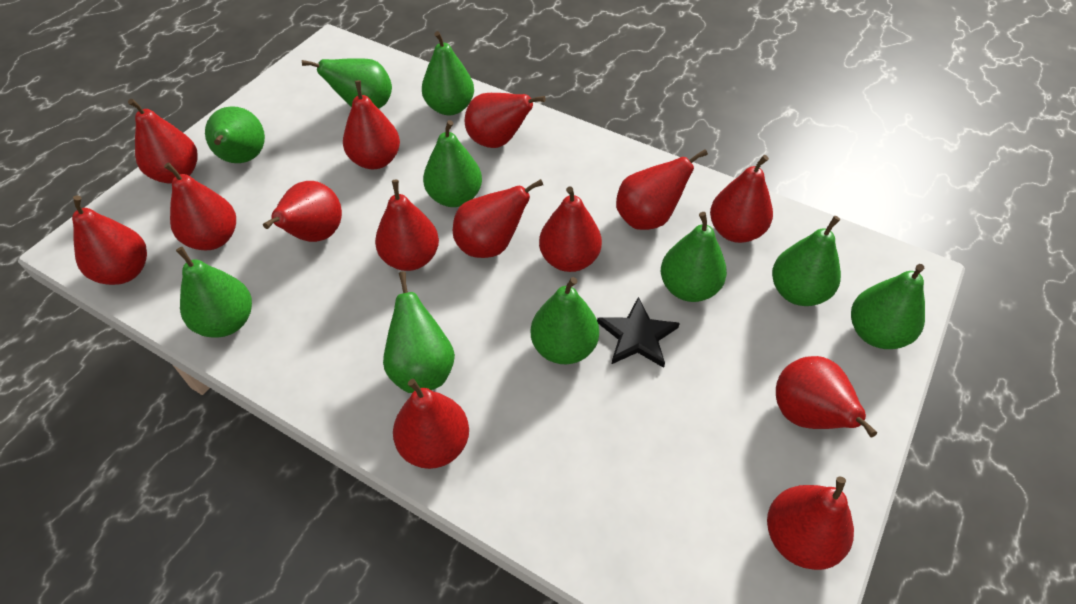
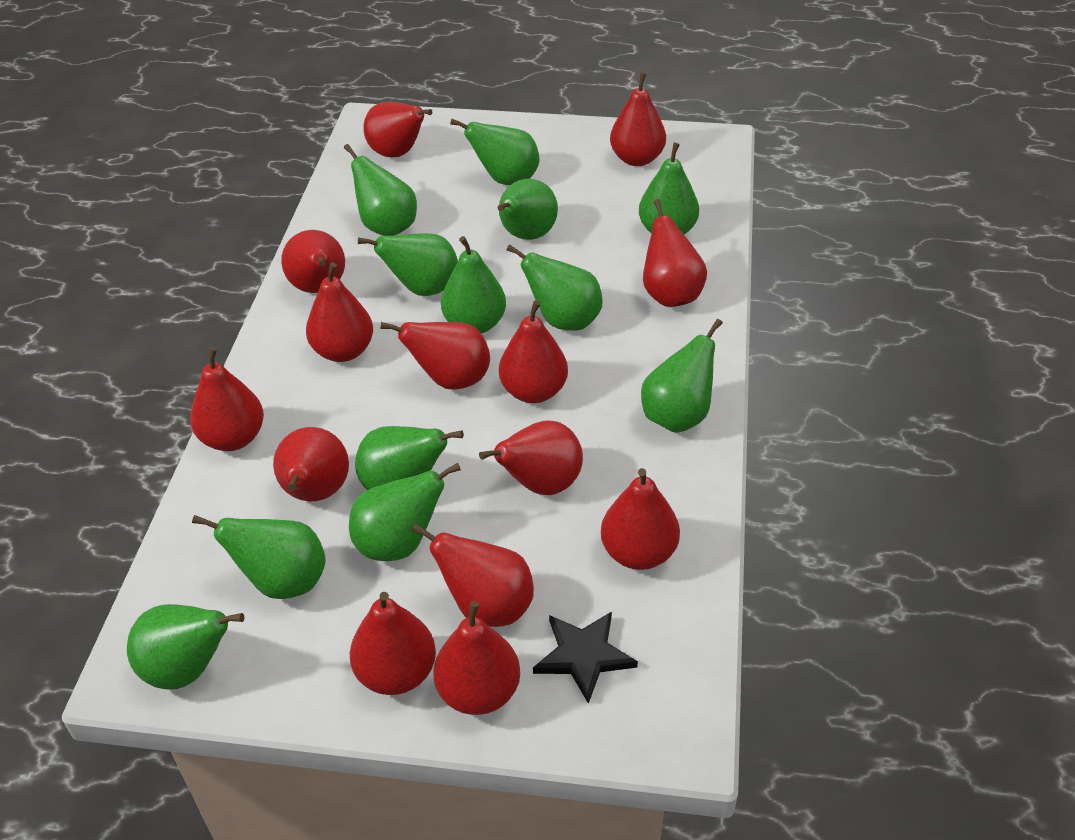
green pear: [176,247,252,338] [205,106,265,163] [302,59,392,109] [383,271,455,393] [422,31,474,115] [423,120,482,207] [531,277,599,364] [661,212,727,302] [772,216,841,306] [851,264,925,349] = 10 -> [127,604,244,690] [192,515,326,599] [344,144,417,236] [349,463,461,561] [355,426,464,490] [358,233,458,296] [441,236,506,333] [450,118,540,185] [498,179,558,240] [507,244,603,331] [639,143,699,234] [641,319,723,433] = 12

